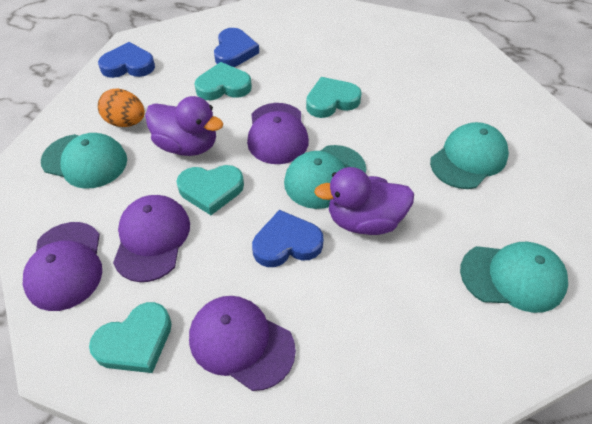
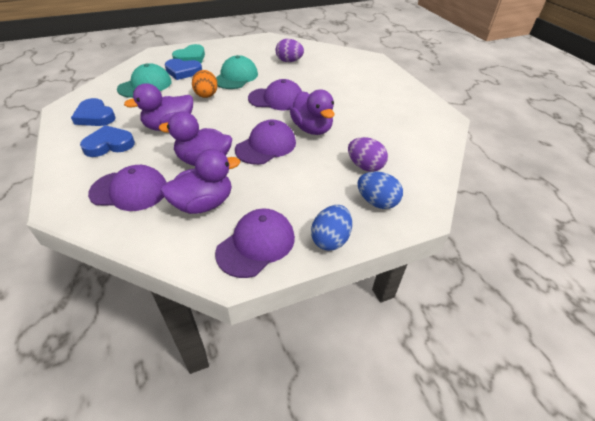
blue egg: none = 0 -> [311,205,352,251] [358,171,403,209] = 2
purple duck: [145,96,223,156] [314,167,414,235] = 2 -> [124,83,193,131] [159,111,232,166] [160,149,240,214] [290,89,335,135] = 4
purple egg: none = 0 -> [276,39,304,62] [348,137,388,172] = 2
turquoise cap: [41,133,127,189] [284,145,366,209] [430,122,509,189] [460,242,568,313] = 4 -> [117,63,172,98] [216,55,258,89] = 2
turquoise heart: [89,302,172,373] [176,165,244,215] [194,62,252,100] [306,77,362,118] = 4 -> [172,44,205,63] = 1

